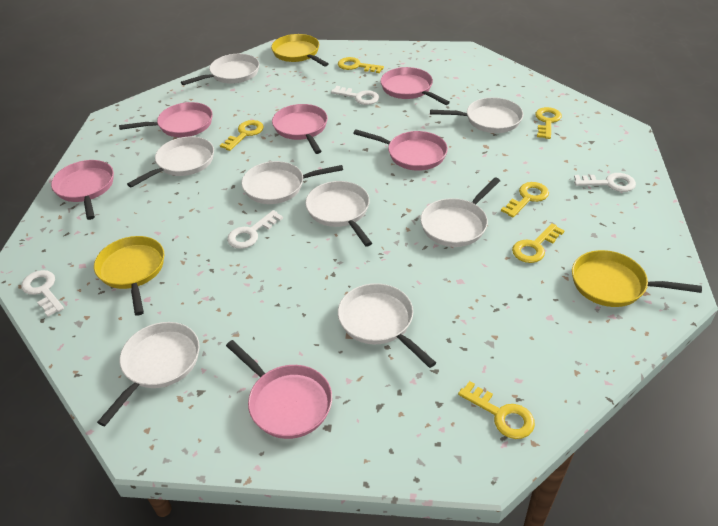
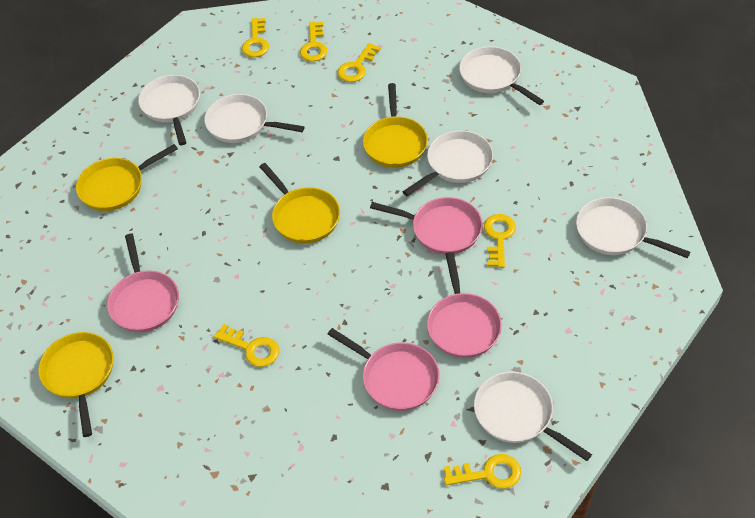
pink pan: [51,160,114,220] [119,102,213,137] [226,340,332,439] [272,104,328,154] [353,129,448,171] [380,67,450,105] = 6 -> [107,234,179,332] [328,328,440,411] [370,197,483,254] [427,252,502,358] = 4
white key: [21,270,64,317] [227,210,283,249] [331,86,379,105] [574,173,636,192] = 4 -> none = 0
white pan: [97,322,200,426] [127,137,214,188] [181,54,259,85] [241,161,343,204] [305,181,372,247] [338,283,436,368] [420,177,500,247] [430,97,523,133] = 8 -> [138,75,200,145] [204,94,304,143] [403,130,493,196] [459,46,544,105] [474,372,592,461] [576,197,690,258] = 6
yellow pan: [94,236,165,316] [271,34,328,67] [572,250,702,307] = 3 -> [39,332,114,437] [76,144,178,211] [259,163,340,244] [363,83,428,168] = 4

